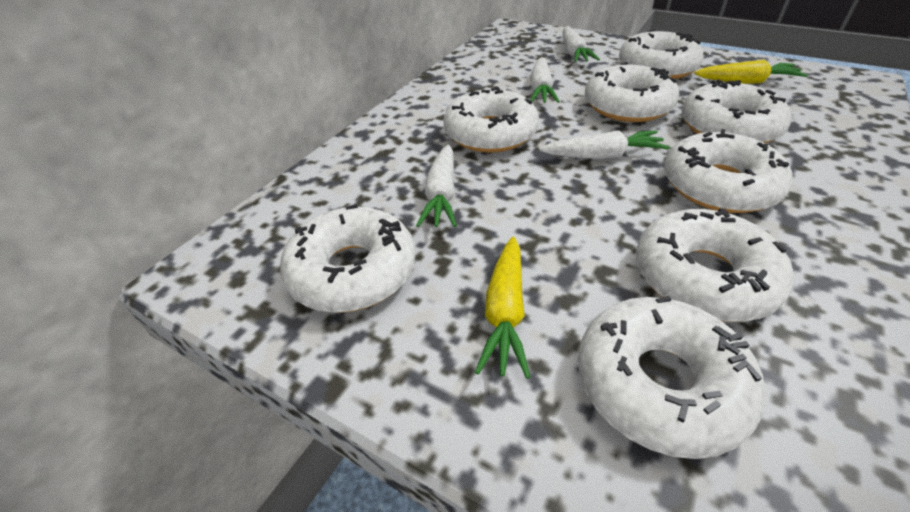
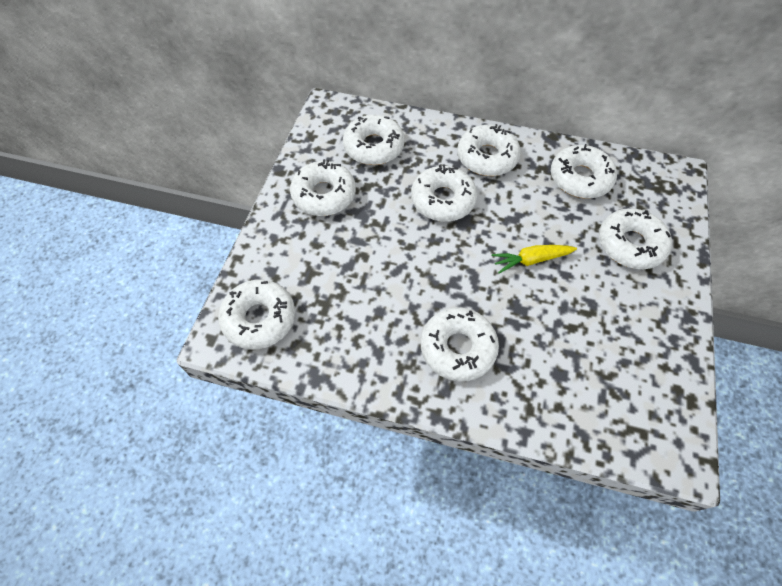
white carrot: [416,144,457,227] [530,57,560,103] [539,130,670,159] [563,26,600,62] = 4 -> none = 0
yellow carrot: [475,236,530,379] [694,60,808,84] = 2 -> [492,245,577,274] = 1

